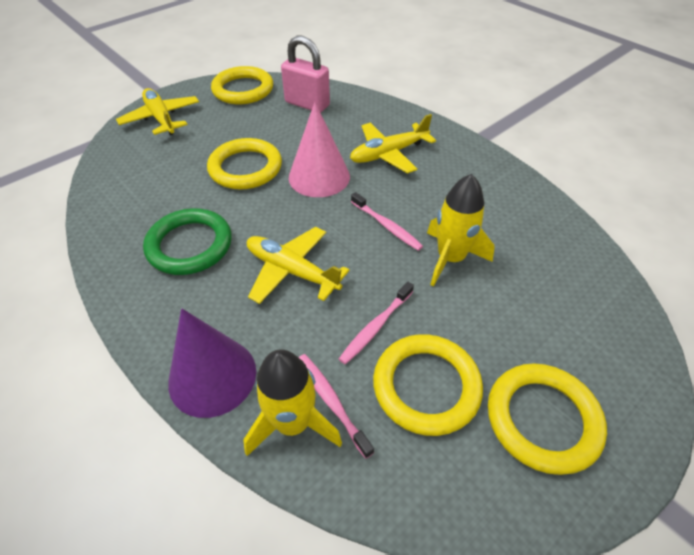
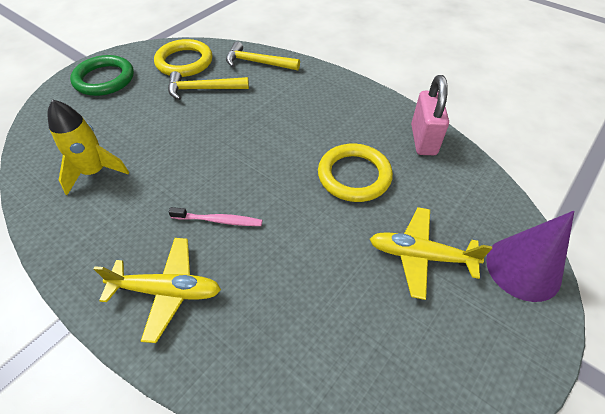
pink cone: [289,102,350,197] = 1 -> none = 0
pink toothbrush: [298,354,374,459] [339,282,414,364] [351,192,423,251] = 3 -> [169,207,262,226] = 1
yellow hammer: none = 0 -> [168,71,249,100] [226,41,300,70] = 2
yellow plane: [116,88,199,135] [247,227,349,304] [350,114,436,173] = 3 -> [94,238,221,343] [370,207,492,300] = 2
yellow ring: [207,138,282,190] [211,66,273,104] [373,334,483,436] [488,363,607,475] = 4 -> [154,39,213,77] [318,144,393,202] = 2
yellow rocket: [243,349,342,456] [427,174,495,287] = 2 -> [47,99,130,195] = 1

